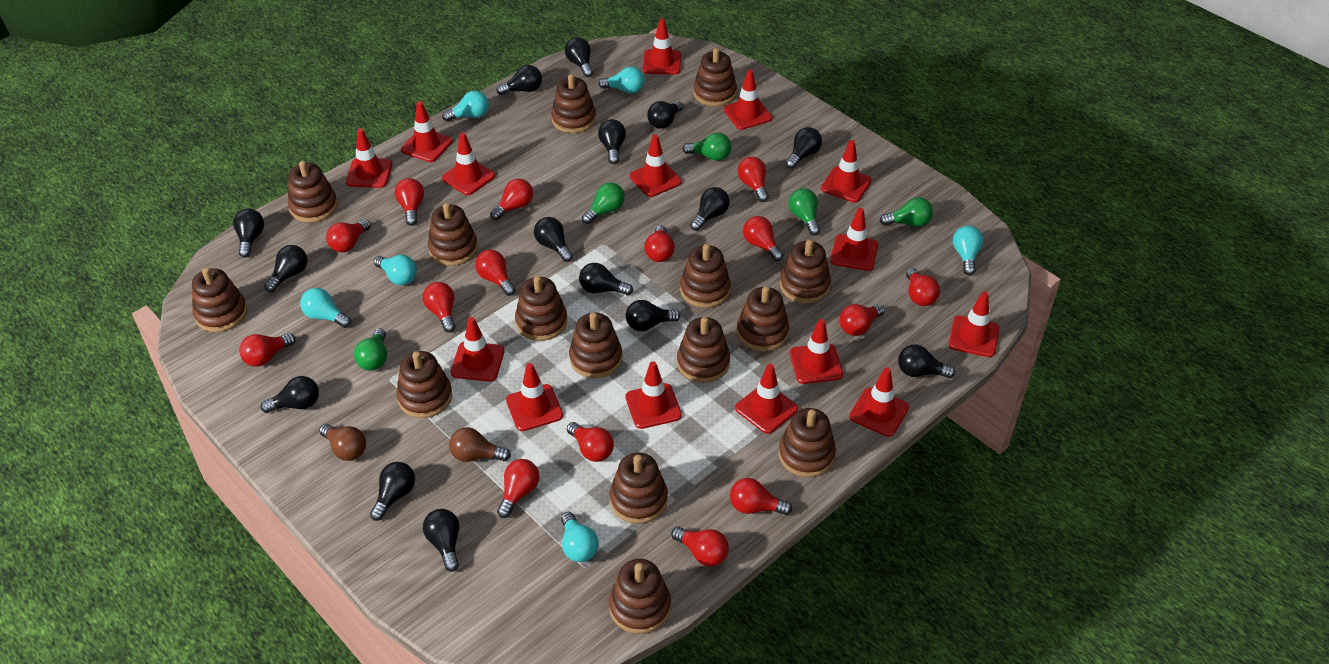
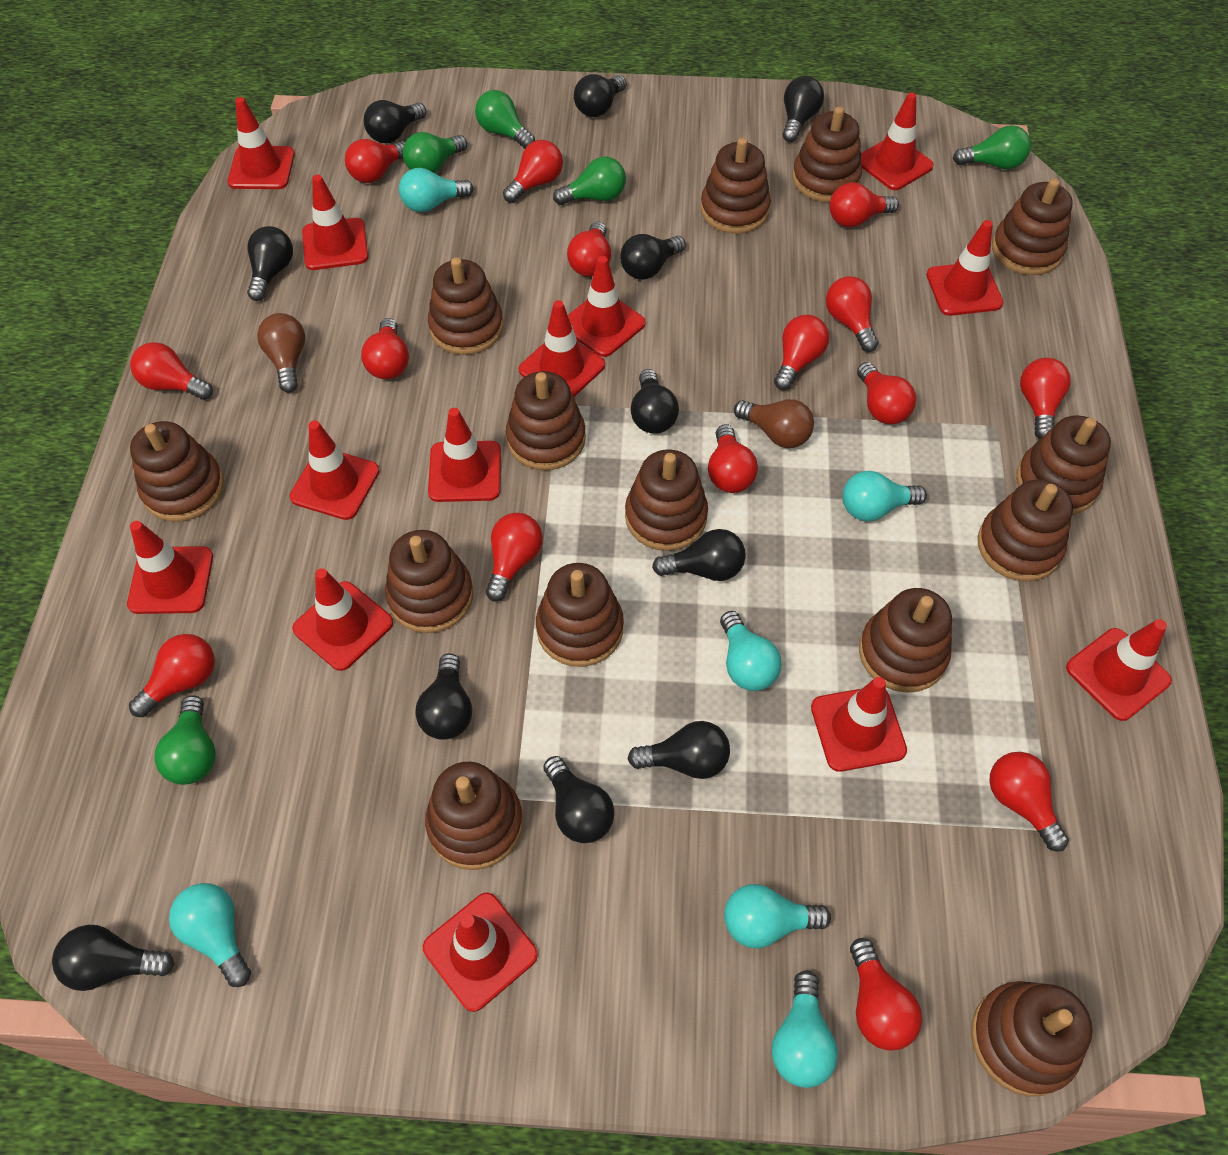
black light bulb: [233,208,264,258] [260,376,319,413] [264,245,307,292] [370,462,415,521] [423,509,459,572] [496,65,542,95] [534,217,573,262] [565,37,593,77] [579,263,633,295] [598,119,626,164] [626,300,681,331] [647,101,683,129] [690,187,729,231] [786,127,822,169] [898,344,955,378] = 15 -> [52,925,174,991] [247,226,293,301] [364,100,426,144] [416,653,472,740] [543,756,614,843] [574,74,627,117] [620,234,686,280] [628,721,730,779] [631,369,679,434] [652,529,746,581] [783,76,824,142] = 11
brown stacking toy: [192,267,247,332] [288,161,338,223] [396,351,452,418] [428,203,478,266] [515,276,567,341] [551,74,596,133] [569,312,622,378] [609,559,671,634] [610,452,668,524] [677,317,730,383] [680,244,731,308] [693,48,737,106] [737,286,789,351] [778,408,836,477] [780,239,831,303] = 15 -> [130,421,224,522] [385,530,473,633] [425,762,523,870] [428,257,503,355] [506,371,586,470] [536,563,624,667] [625,449,708,551] [700,137,771,234] [792,106,862,202] [859,588,952,693] [971,981,1093,1096] [978,479,1073,582] [992,178,1073,275] [1016,415,1111,515] = 14
red traffic cone: [346,129,393,188] [401,101,452,162] [442,132,495,195] [451,317,505,382] [506,363,563,431] [625,361,682,429] [630,134,682,197] [643,19,681,75] [723,70,772,130] [735,364,798,434] [790,319,843,384] [821,140,872,202] [830,208,878,271] [849,367,909,437] [948,292,1000,357] = 15 -> [127,521,213,614] [228,97,295,189] [289,420,379,520] [292,568,393,671] [302,175,368,270] [423,893,538,1012] [428,408,501,502] [519,300,605,397] [568,256,646,357] [811,677,907,772] [861,92,934,190] [926,220,1003,316] [1066,619,1172,721] = 13

